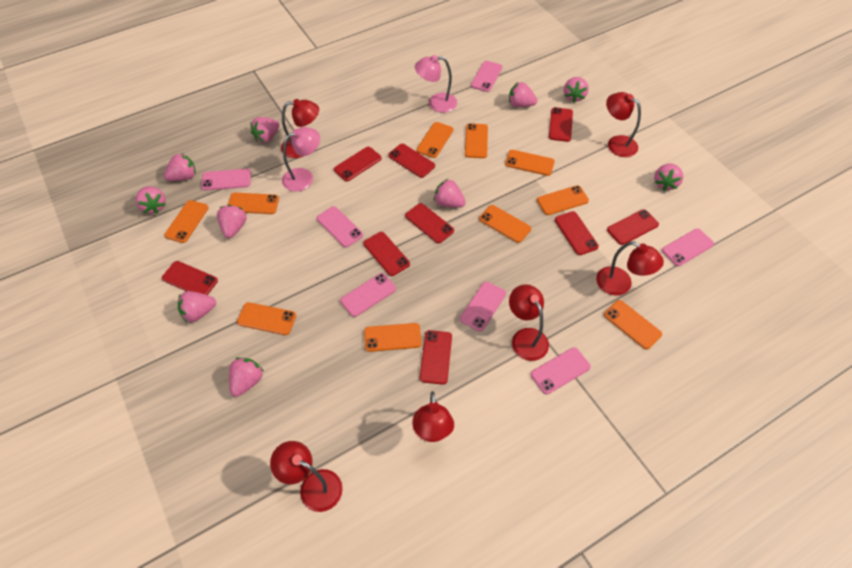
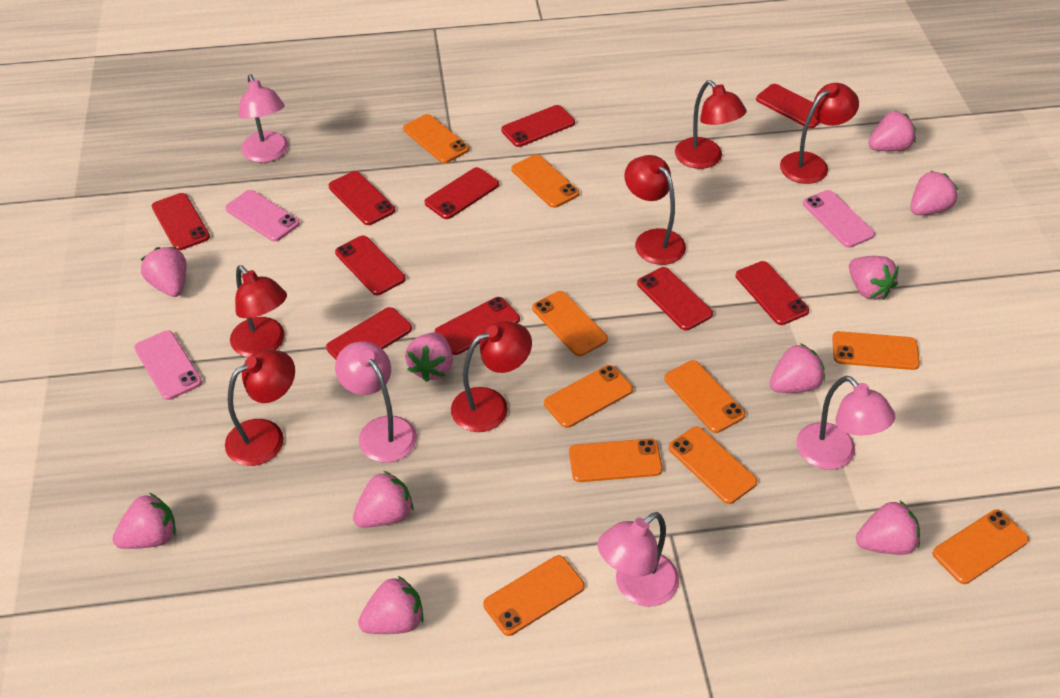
pink lamp: [282,127,320,191] [415,55,457,113] = 2 -> [239,75,288,163] [335,341,417,463] [598,512,679,607] [796,376,895,470] = 4
pink phone: [201,169,251,190] [316,206,363,248] [340,273,396,317] [460,281,506,332] [471,61,503,92] [531,347,591,394] [662,229,714,266] = 7 -> [134,330,202,400] [225,190,300,242] [803,190,875,248] = 3
red phone: [162,261,218,295] [334,147,382,181] [363,232,410,276] [388,144,435,178] [405,203,454,243] [420,330,452,385] [549,107,573,142] [555,211,599,255] [607,209,659,245] = 9 -> [152,193,210,251] [326,307,412,359] [328,171,395,225] [335,236,406,295] [425,167,499,219] [435,297,520,355] [501,105,575,147] [637,267,713,330] [736,261,809,325] [756,84,820,129] = 10

